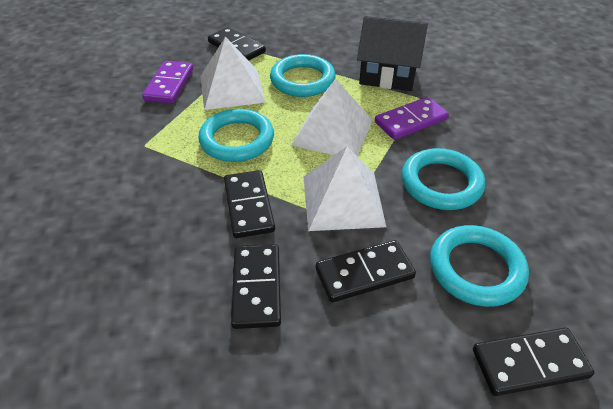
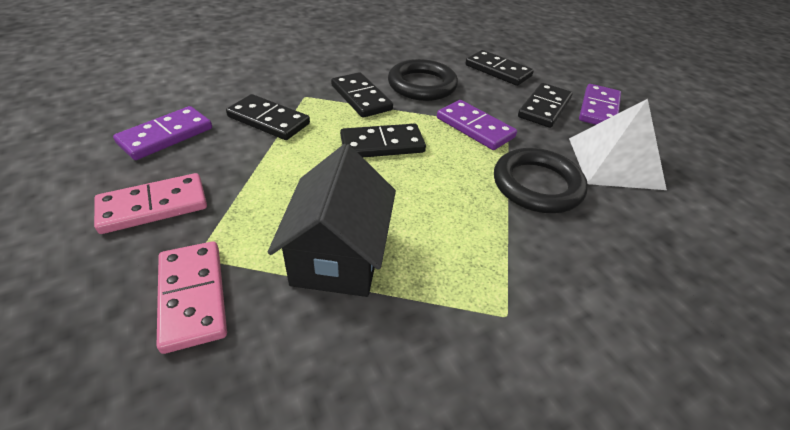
black ring: none = 0 -> [388,59,458,101] [494,148,588,213] = 2
pink domino: none = 0 -> [94,173,207,234] [157,241,227,354] = 2
purple domino: [142,61,193,104] [375,97,449,140] = 2 -> [113,106,212,160] [437,100,517,150] [579,84,621,125] = 3
turquoise ring: [198,109,274,162] [270,54,336,97] [402,148,485,210] [430,225,529,307] = 4 -> none = 0
white pyramid: [200,37,266,110] [292,79,373,156] [304,146,386,231] = 3 -> [569,99,667,190] = 1

